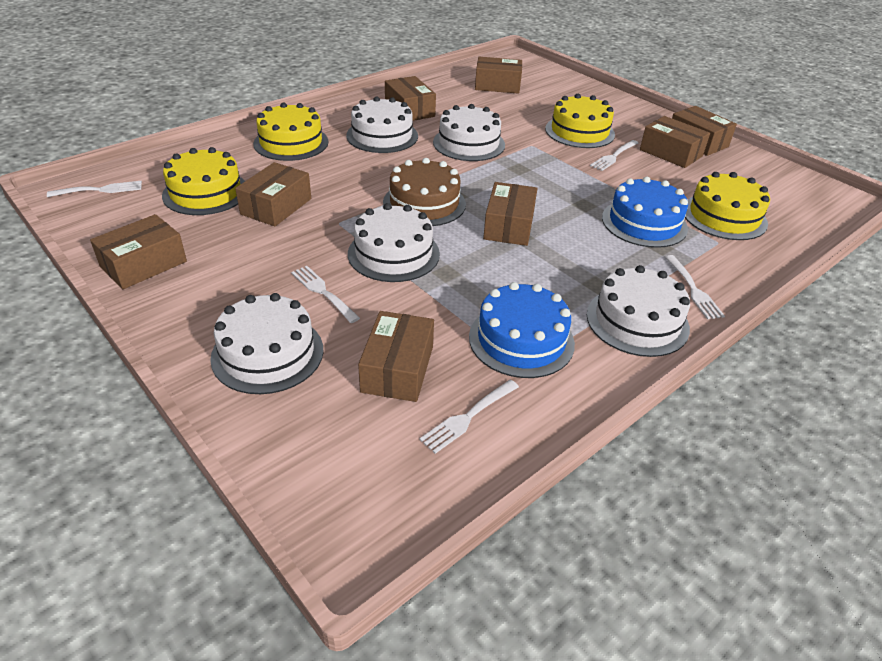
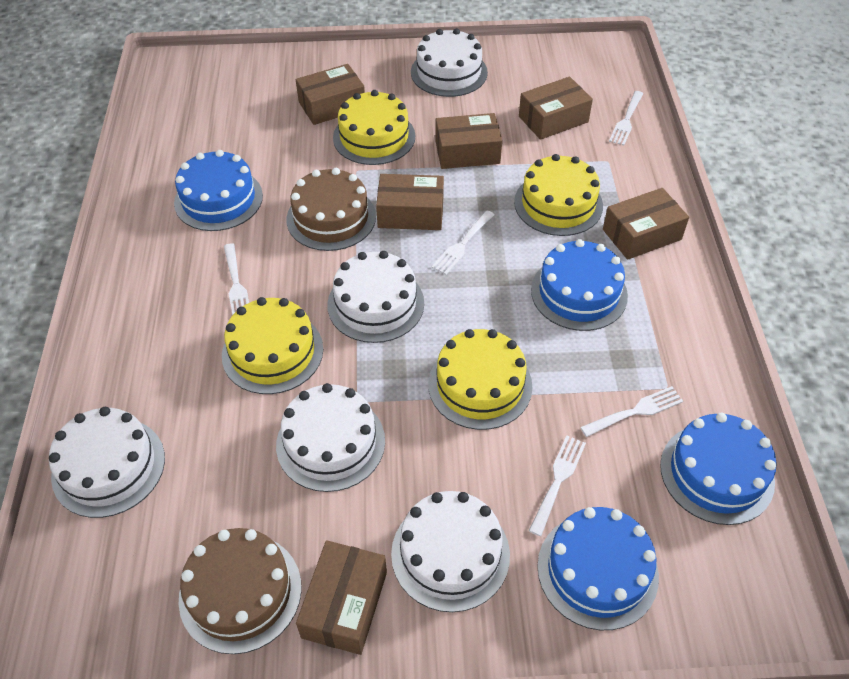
blue cake: [469,282,575,378] [602,177,688,248] = 2 -> [174,150,263,231] [531,239,628,331] [537,507,659,630] [660,413,777,525] = 4
brown box: [90,214,187,289] [235,162,311,226] [358,311,434,402] [385,76,436,121] [475,57,522,94] [483,182,537,246] [640,116,710,168] [672,106,737,156] = 8 -> [296,64,365,125] [296,540,387,655] [376,174,444,230] [435,113,502,169] [519,76,593,140] [603,188,689,260] = 6
brown cake: [383,158,466,226] = 1 -> [179,528,302,654] [286,168,376,251] = 2

